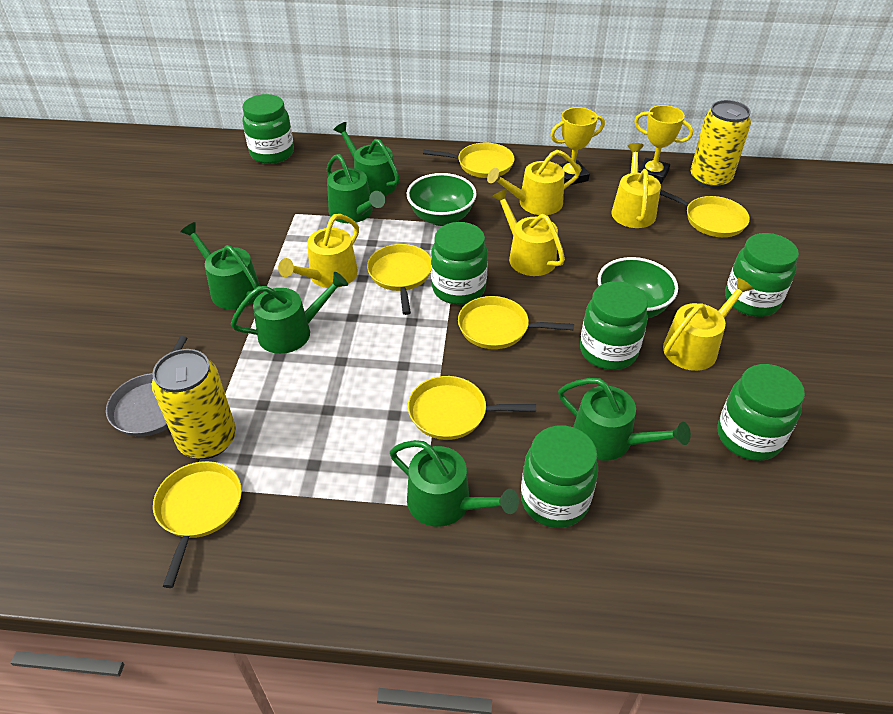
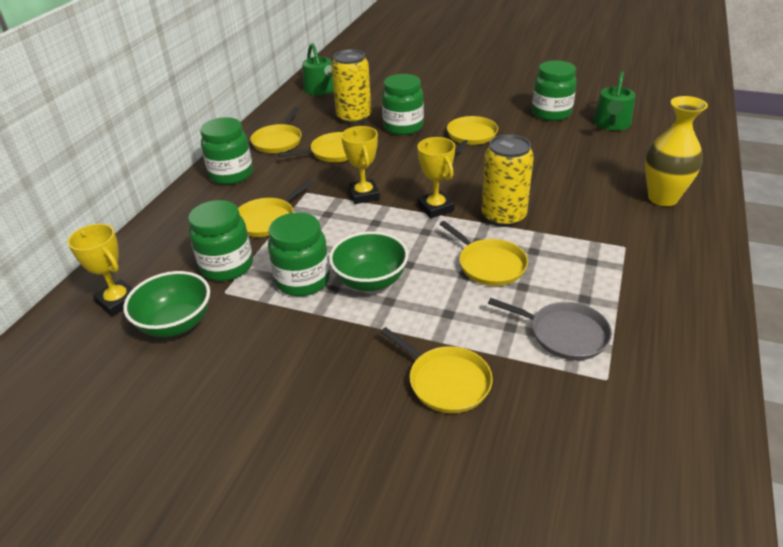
green jar: [242,94,294,164] [431,222,488,305] [521,425,598,528] [580,281,648,370] [717,364,805,461] [725,233,799,317] = 6 -> [188,200,253,281] [200,117,253,185] [268,212,330,296] [382,74,424,135] [532,60,577,121] = 5
green watering can: [180,222,261,309] [231,272,348,354] [326,154,385,223] [333,122,400,196] [390,440,519,527] [558,378,691,461] = 6 -> [302,43,334,95] [594,72,635,131] = 2
yellow trophy: [550,107,605,185] [634,105,693,184] = 2 -> [68,224,133,316] [341,126,380,204] [417,137,455,218] = 3
yellow vase: none = 0 -> [645,96,708,206] = 1
yellow watering can: [278,214,359,288] [487,150,580,215] [492,189,565,276] [612,143,661,228] [663,278,754,371] = 5 -> none = 0

